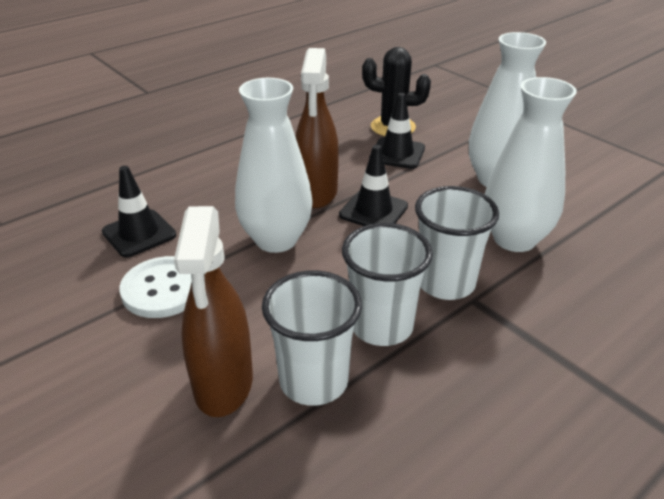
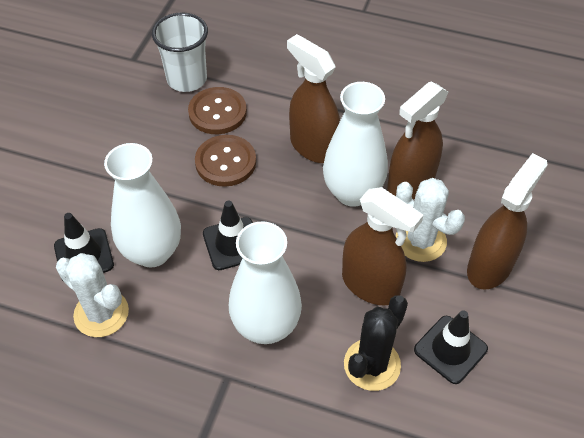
brown button: none = 0 -> [188,87,247,134] [195,135,256,187] = 2
brown spray bottle: [174,206,253,417] [295,48,339,208] = 2 -> [287,34,340,163] [342,187,423,306] [387,82,448,199] [467,153,547,290] = 4
white button: [119,256,192,318] = 1 -> none = 0
white cactus: none = 0 -> [56,253,129,337] [396,178,465,262] = 2
white cup: [262,271,362,406] [342,223,433,346] [415,186,499,300] = 3 -> [152,12,208,92] = 1

